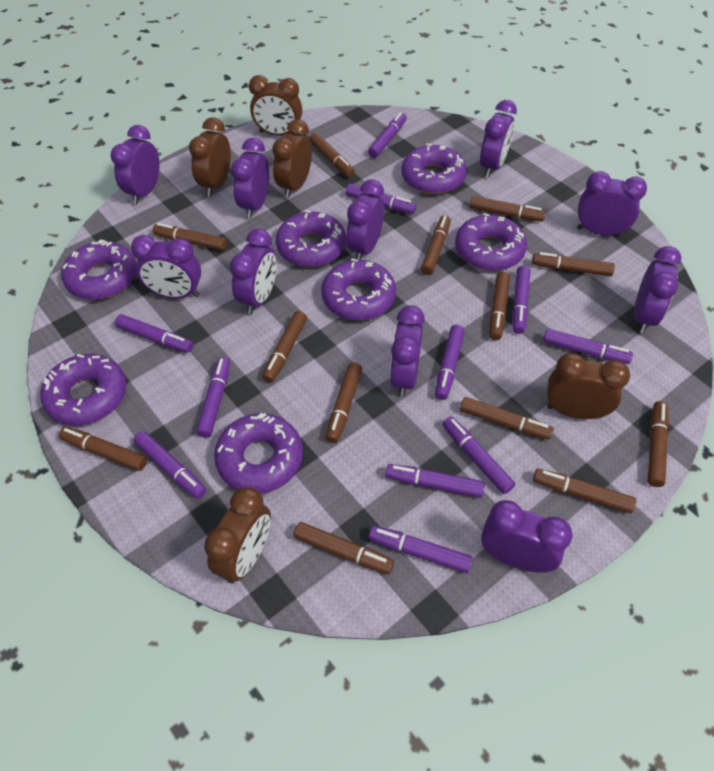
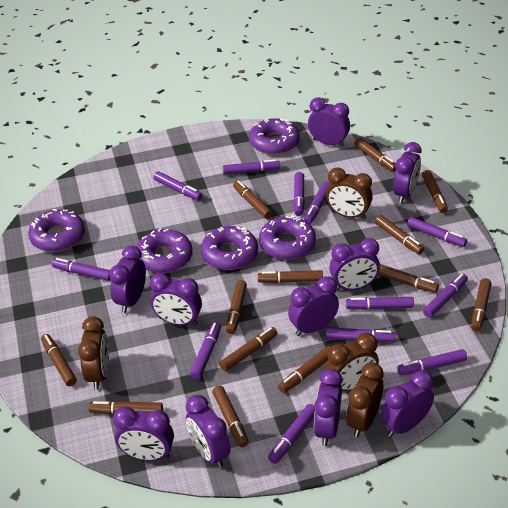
brown clock: [189,117,231,197] [204,487,271,584] [249,75,302,136] [272,119,312,198] [547,353,630,419] = 5 -> [78,316,109,389] [325,333,379,391] [326,168,373,219] [346,362,384,437] = 4
purple donut: [40,354,126,426] [61,239,136,300] [214,413,303,494] [276,210,346,267] [321,258,396,320] [401,144,467,194] [455,213,527,271] = 7 -> [28,209,85,252] [136,228,193,273] [201,226,258,270] [249,118,300,155] [259,215,316,260] = 5
purple marker: [115,314,193,353] [134,431,206,499] [196,357,230,438] [346,184,416,214] [368,112,407,158] [369,526,473,573] [385,464,485,498] [435,325,465,400] [443,417,515,494] [512,266,530,334] [543,329,633,364] = 11 -> [52,258,110,281] [153,171,202,200] [190,322,221,379] [223,159,280,175] [268,404,315,464] [294,172,305,216] [304,182,330,224] [326,327,396,342] [346,297,414,310] [397,349,467,375] [407,217,467,247] [423,273,468,318] = 12

